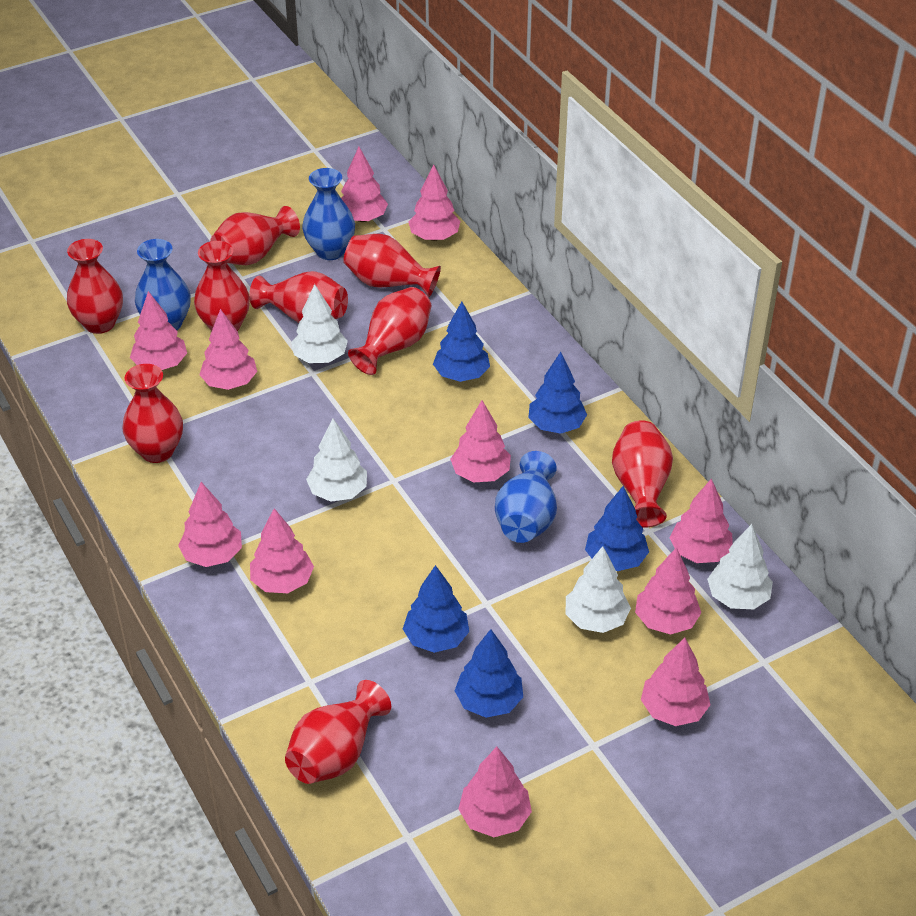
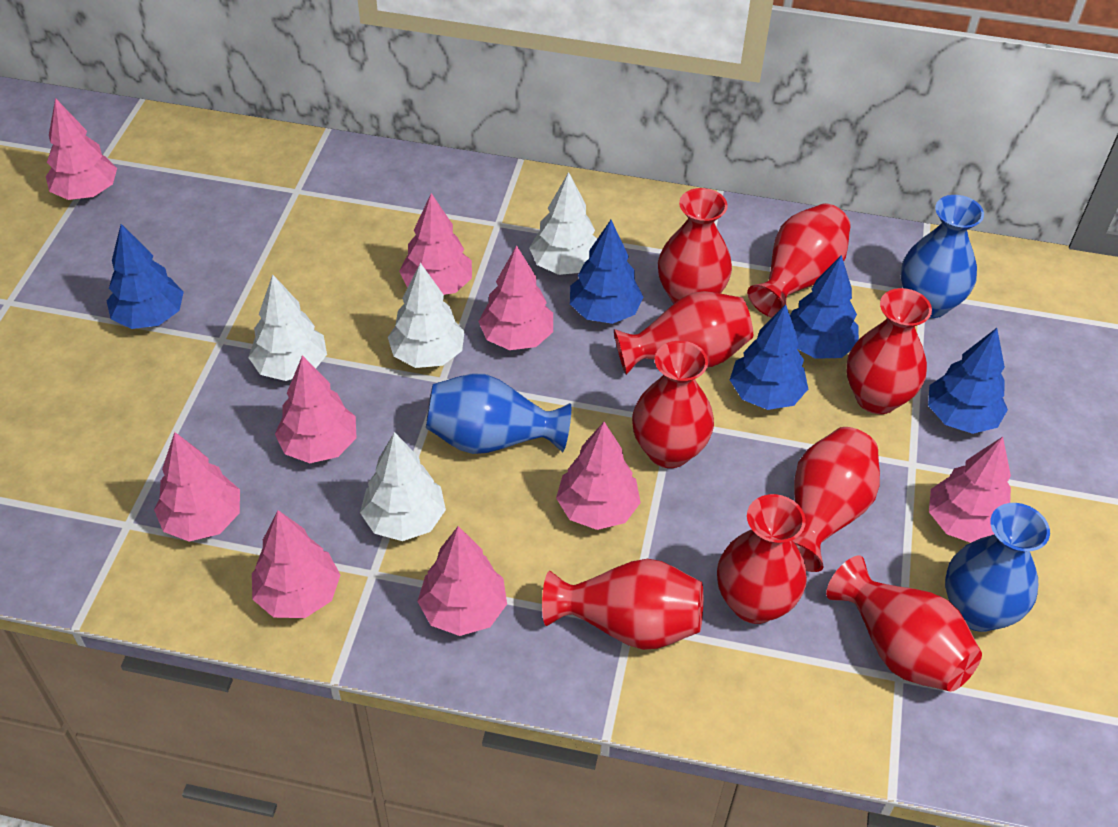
pink tree: [130,291,187,370] [178,482,242,567] [199,309,257,390] [250,508,314,593] [341,147,388,222] [408,165,460,241] [450,400,511,483] [458,747,532,837] [635,547,702,634] [641,638,711,726] [669,478,733,563] = 11 -> [46,98,117,200] [154,432,240,542] [252,510,340,618] [275,355,356,463] [399,193,472,295] [417,526,507,636] [478,245,553,350] [556,422,641,530] [929,437,1011,543] = 9

